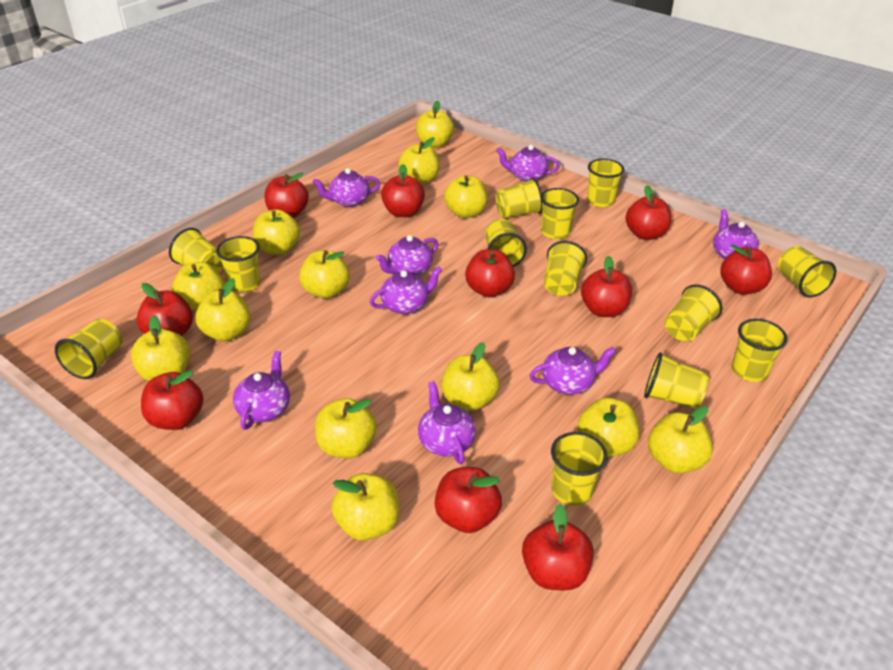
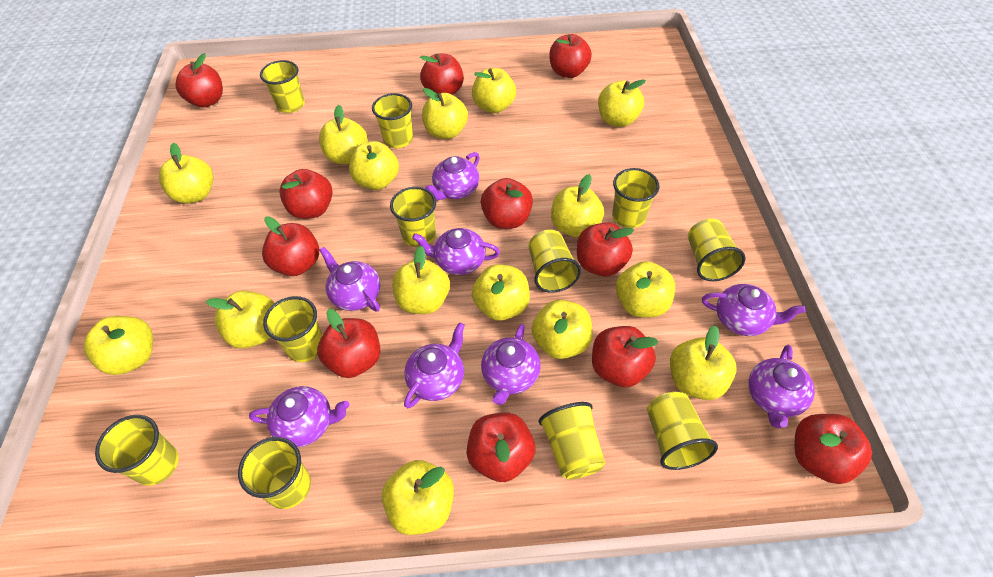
red apple: [137,283,193,336] [141,370,204,430] [265,172,309,218] [381,164,425,217] [435,467,502,533] [465,249,515,297] [522,504,594,590] [581,256,632,317] [626,185,671,240] [720,244,772,294] = 10 -> [176,53,223,108] [262,216,319,276] [279,169,332,219] [317,309,380,378] [420,53,464,95] [467,413,535,482] [481,178,533,229] [549,34,592,78] [577,223,634,277] [592,326,658,387] [794,414,872,484] = 11
yellow apple: [131,315,191,381] [172,262,225,311] [195,278,251,341] [253,209,300,255] [299,250,350,299] [315,398,377,458] [332,473,399,540] [398,137,439,184] [416,101,454,148] [442,342,500,411] [444,175,487,218] [577,397,639,457] [648,406,713,473] = 13 -> [84,316,153,375] [159,143,213,204] [206,291,274,348] [319,105,367,164] [349,141,399,190] [382,460,454,535] [392,246,450,314] [422,88,468,139] [472,68,516,113] [472,264,530,321] [532,300,593,359] [551,174,604,237] [598,79,646,127] [616,261,675,317] [670,325,737,400] = 15
yellow cup: [55,319,122,379] [169,228,223,273] [216,236,261,293] [485,219,527,267] [495,178,542,218] [541,188,579,240] [544,241,587,296] [551,432,607,506] [587,159,624,207] [644,352,709,409] [665,284,722,342] [732,319,788,382] [778,246,836,297] = 13 -> [95,415,179,486] [238,437,311,509] [260,60,305,113] [263,296,322,362] [372,93,413,148] [390,187,436,247] [528,230,581,293] [538,402,605,480] [612,168,660,228] [647,392,718,470] [688,219,746,281] = 11

